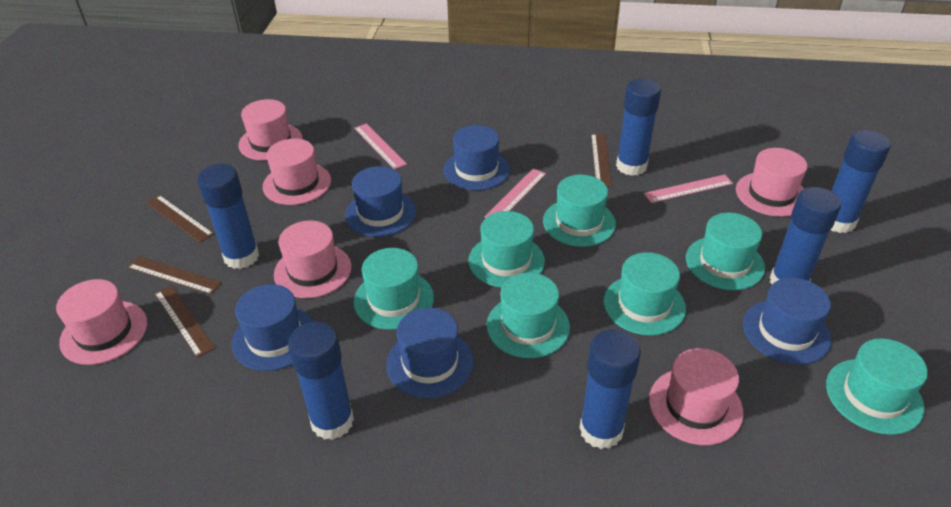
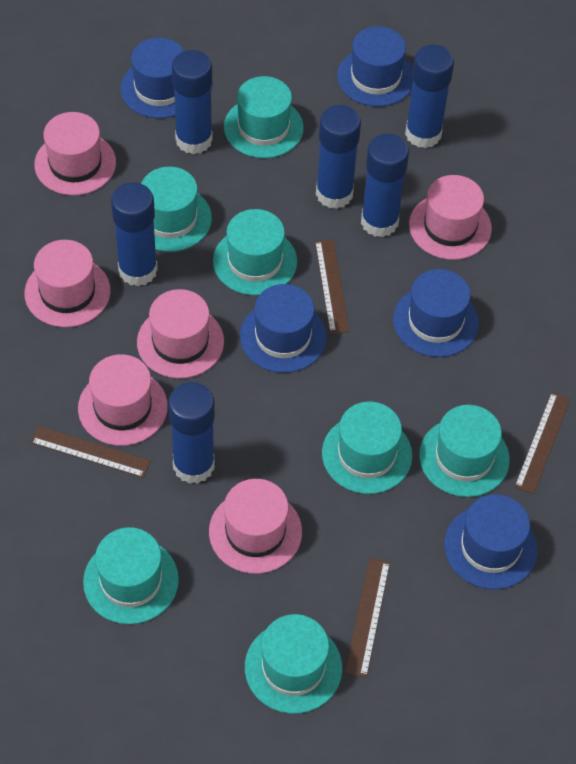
pink ruler: [354,123,407,169] [485,169,546,218] [644,175,733,203] = 3 -> none = 0

